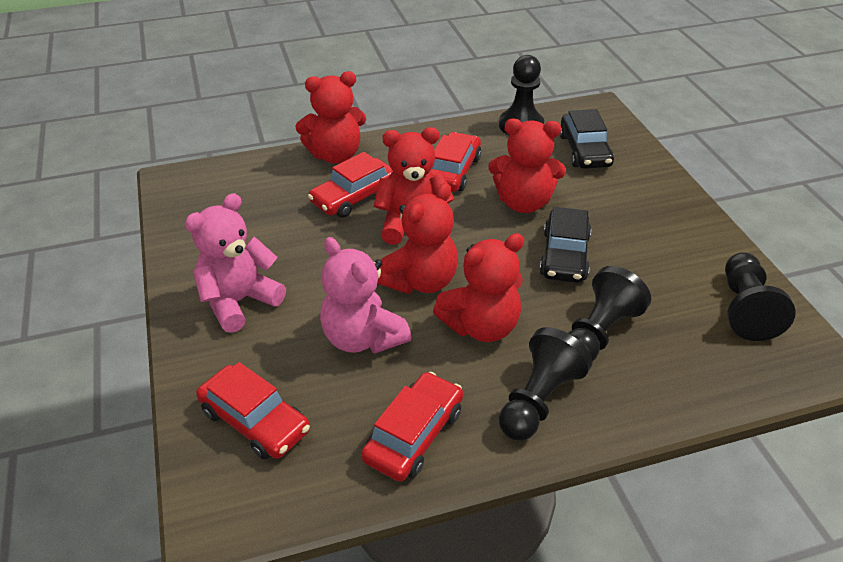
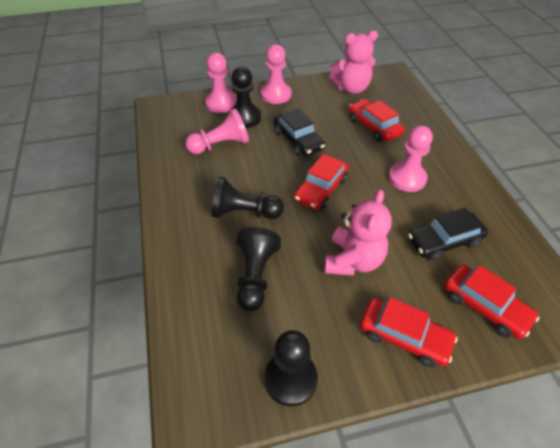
pink pawn: none = 0 -> [185,108,249,154] [205,53,237,113] [261,44,291,104] [389,125,433,192] = 4
red teddy bear: [295,71,366,163] [374,127,454,245] [377,183,458,294] [433,233,524,342] [488,119,566,213] = 5 -> none = 0

